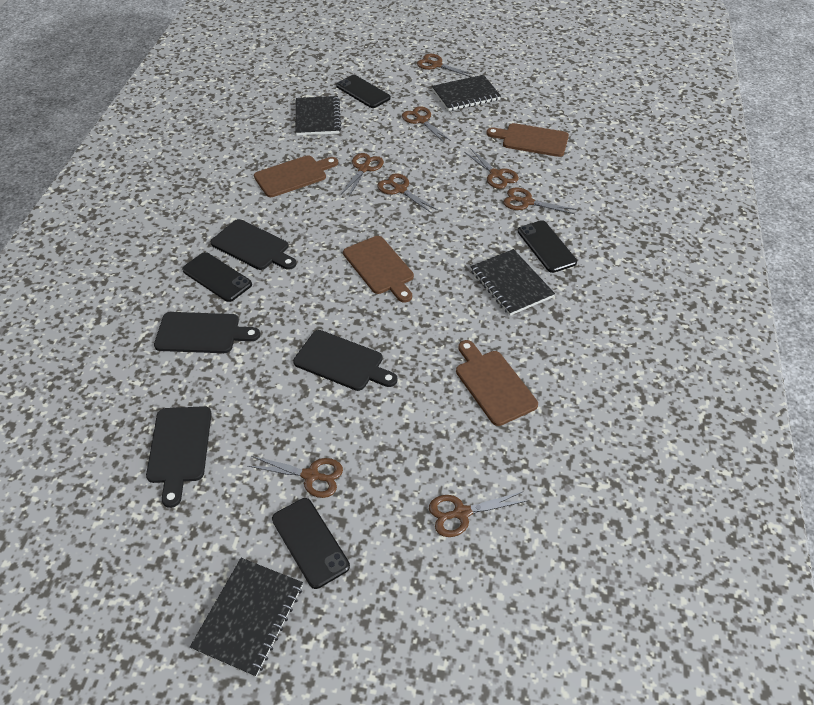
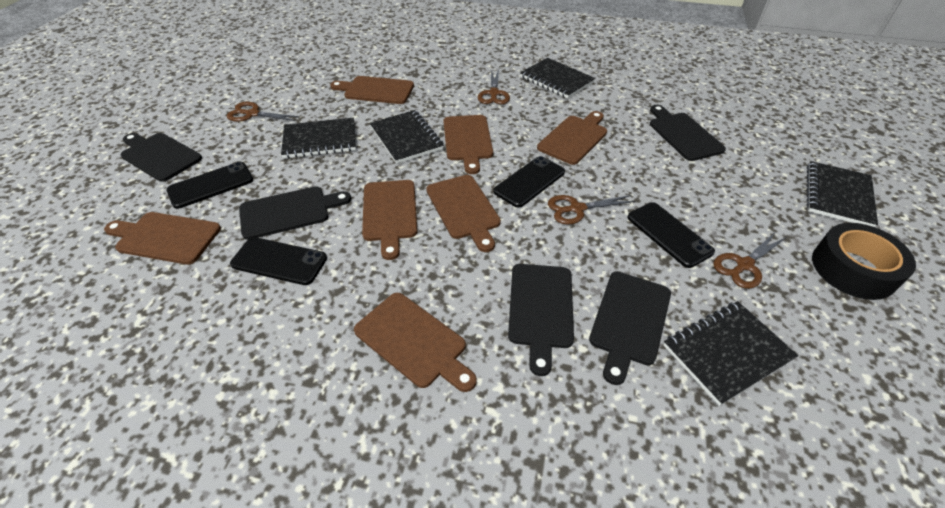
black cutting board: [146,406,212,508] [154,312,260,353] [211,219,297,270] [293,330,398,391] = 4 -> [121,133,202,182] [239,186,351,240] [508,264,574,376] [589,272,671,385] [650,105,726,161] = 5
black notebook: [190,558,303,677] [296,96,341,136] [432,75,501,111] [470,249,555,316] = 4 -> [281,118,356,158] [370,110,444,164] [520,58,595,99] [663,301,798,406] [806,161,878,227] = 5
black tape: none = 0 -> [812,223,916,300] = 1
brown cutting board: [254,155,338,197] [343,236,414,303] [456,340,538,426] [486,123,569,157] = 4 -> [104,212,221,265] [330,76,414,104] [354,293,477,392] [362,180,418,260] [426,175,501,252] [443,115,493,174] [537,111,607,165] = 7
brown scissors: [248,456,343,498] [341,153,384,196] [377,173,438,213] [402,106,451,142] [417,54,475,77] [429,491,526,537] [464,148,519,189] [503,188,577,214] = 8 -> [227,102,300,122] [478,70,510,104] [548,195,636,225] [713,233,787,289] = 4

